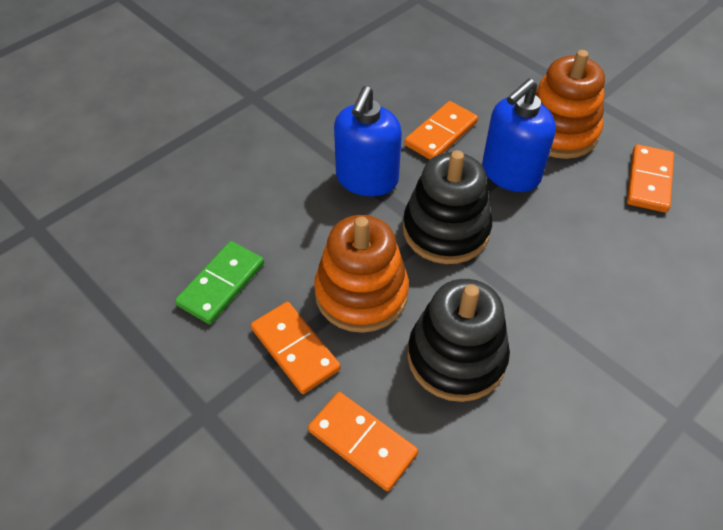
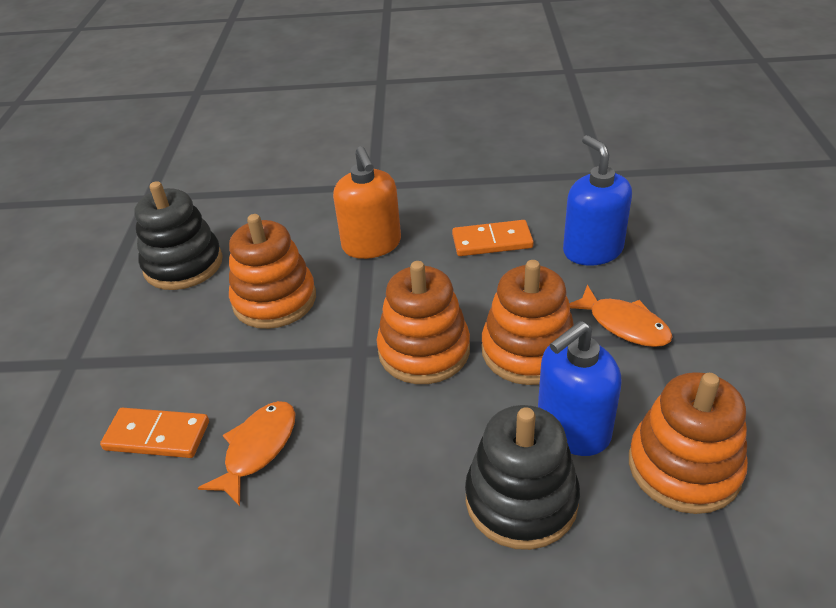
green domino: [175,241,264,324] = 1 -> none = 0
orange domino: [251,302,341,394] [308,392,418,491] [405,101,478,160] [627,144,674,213] = 4 -> [100,408,209,458] [452,220,534,256] = 2
orange fish: none = 0 -> [198,401,295,506] [569,285,673,347] = 2
orange soap dispenser: none = 0 -> [333,146,401,259] = 1
orange stacking toy: [314,215,409,333] [535,50,605,159] = 2 -> [229,214,316,329] [377,261,470,384] [482,260,574,385] [629,372,748,514] = 4

